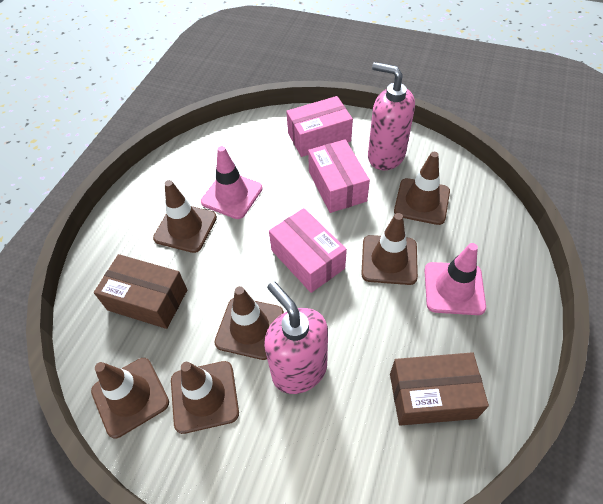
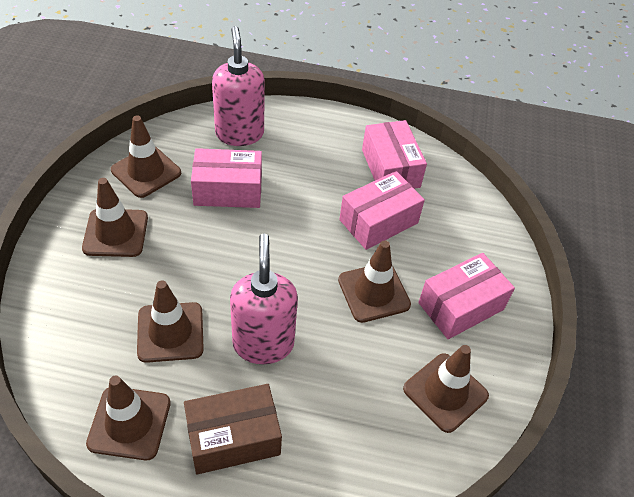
brown box: [94,254,187,329] [390,352,489,426] = 2 -> [184,384,282,475] = 1
pink box: [269,208,347,293] [286,96,353,157] [308,139,370,213] = 3 -> [191,148,262,208] [339,171,425,250] [362,120,427,189] [418,253,515,339] = 4
pink traffic cone: [201,146,263,219] [424,243,486,315] = 2 -> none = 0

